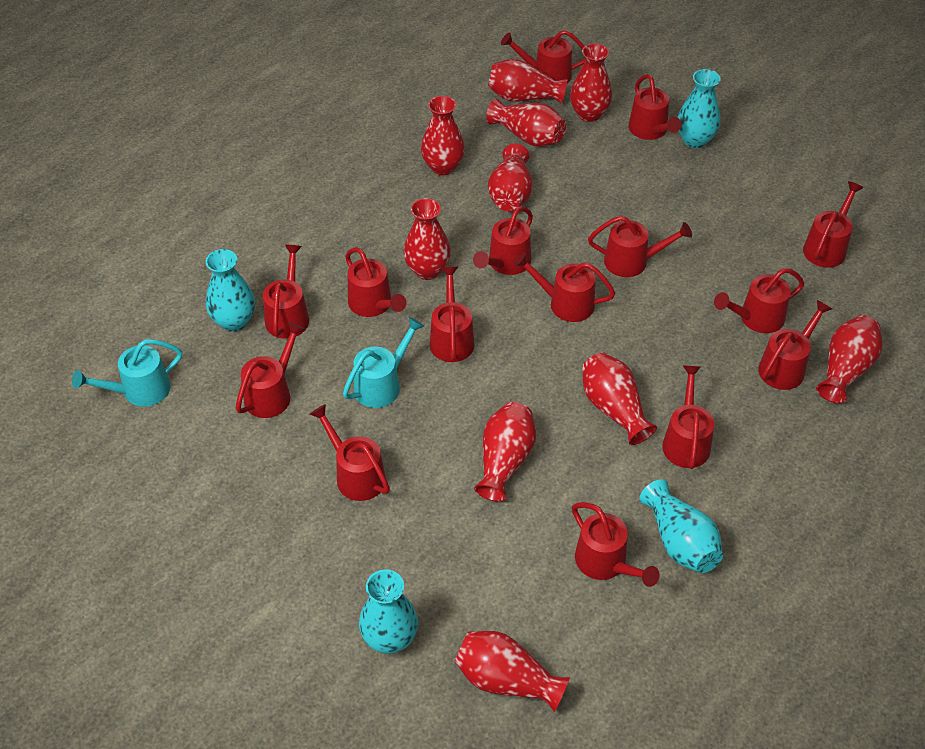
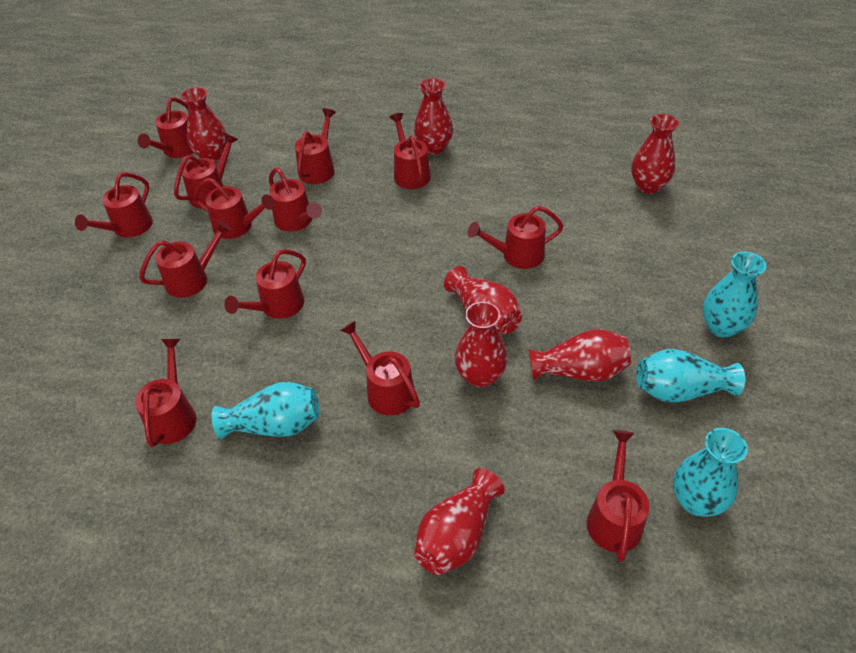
red vase: [403,198,451,280] [421,96,465,175] [455,631,570,712] [474,402,536,502] [486,99,566,147] [488,59,568,104] [488,144,533,211] [570,43,612,122] [582,352,657,445] [816,315,882,404] = 10 -> [181,88,227,163] [414,78,453,155] [414,468,505,575] [444,266,522,334] [455,302,507,388] [529,329,631,381] [631,114,679,194] = 7
red watering can: [236,322,305,418] [263,245,309,339] [310,404,390,501] [345,247,406,317] [430,267,474,362] [473,206,533,275] [501,30,586,84] [513,252,615,322] [572,502,659,587] [588,216,692,277] [628,74,681,140] [662,365,715,469] [714,268,804,333] [758,300,832,390] [803,181,864,268] = 15 -> [75,172,153,237] [135,339,197,447] [138,97,194,158] [139,220,232,298] [174,133,238,209] [193,178,275,239] [224,249,306,319] [269,168,322,232] [295,108,336,184] [340,321,420,416] [389,113,431,189] [467,206,563,269] [587,430,649,562] = 13
turquoise watering can: [72,339,182,407] [343,317,424,408] = 2 -> none = 0

